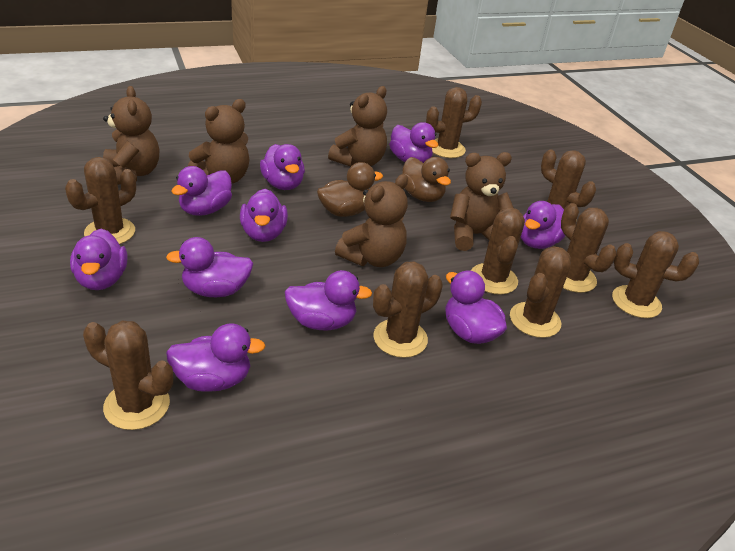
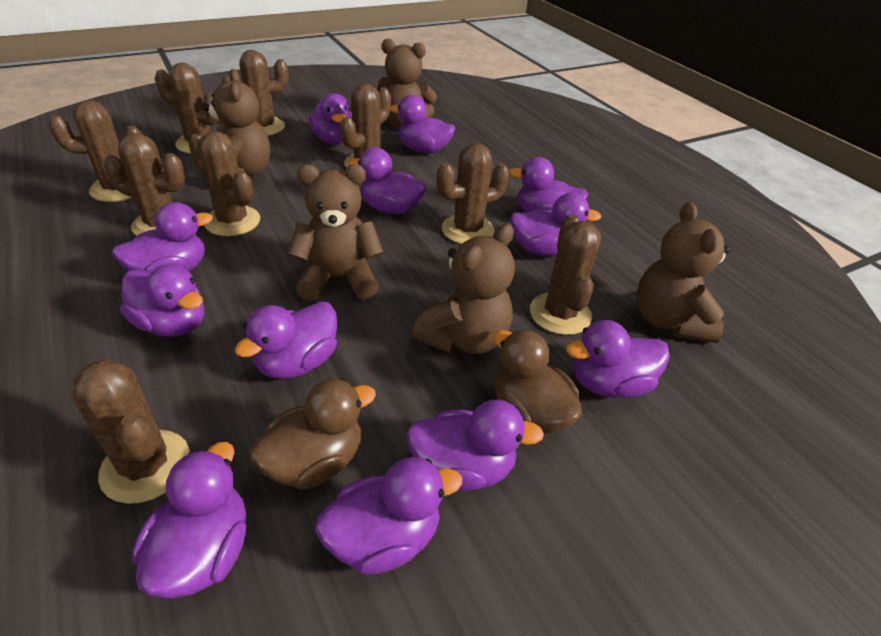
purple duck: [70,229,127,290] [166,237,253,297] [166,323,265,392] [171,166,232,216] [240,189,288,242] [260,144,305,190] [285,270,372,330] [389,122,439,163] [445,270,507,344] [520,201,565,249] = 10 -> [112,202,213,272] [120,264,204,337] [132,442,246,599] [234,301,337,379] [309,93,352,145] [315,457,462,575] [348,148,427,214] [390,95,455,153] [406,400,544,491] [509,157,588,213] [510,193,601,256] [566,320,670,398] = 12

